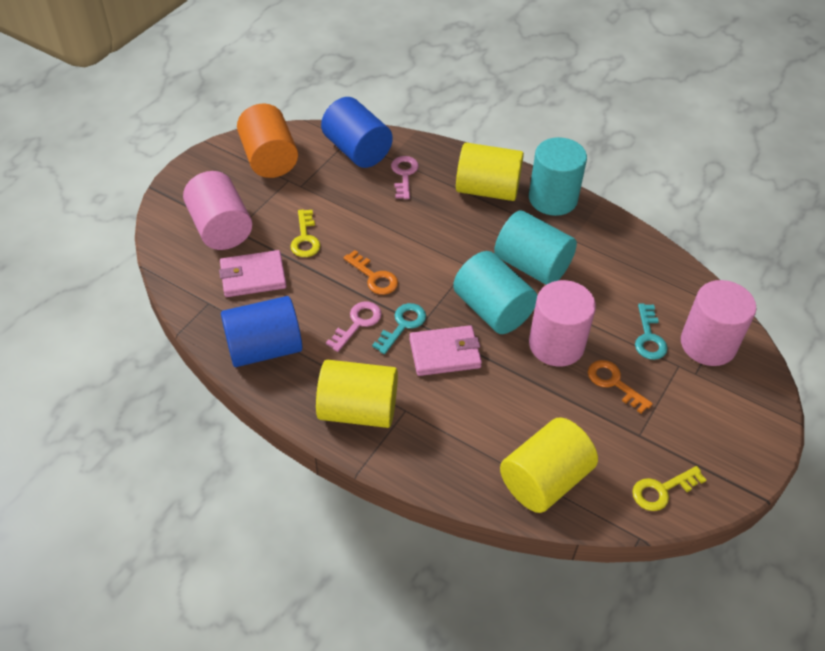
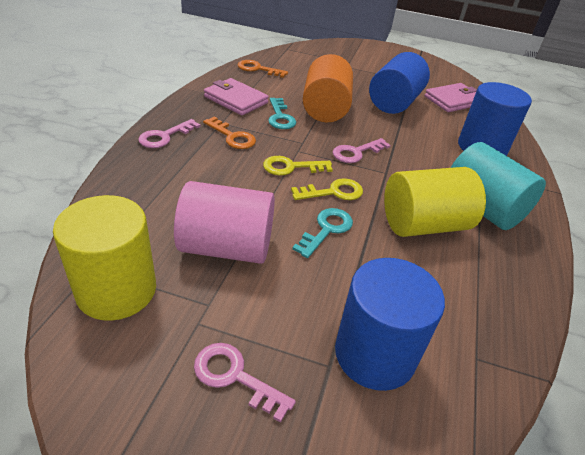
blue cylinder: [221,296,302,367] [321,97,393,168] = 2 -> [335,258,445,391] [369,52,430,114] [458,82,532,156] = 3
pink cylinder: [183,171,252,250] [529,280,596,367] [681,280,756,366] = 3 -> [174,181,275,264] = 1
pink key: [326,301,382,352] [391,156,419,199] = 2 -> [138,119,200,148] [194,343,296,423] [333,138,390,163] = 3
turquoise cylinder: [453,251,538,334] [494,210,577,285] [529,137,587,216] = 3 -> [451,142,546,230] = 1
yellow cylinder: [316,360,398,428] [456,142,524,201] [500,417,598,513] = 3 -> [53,195,156,321] [384,167,486,237] = 2

